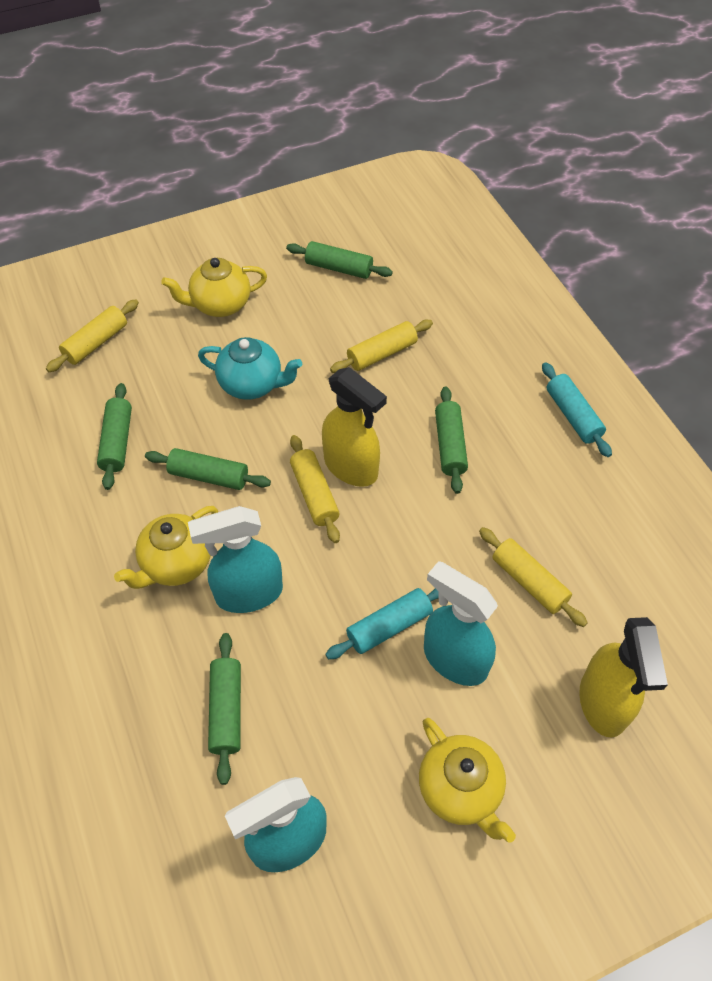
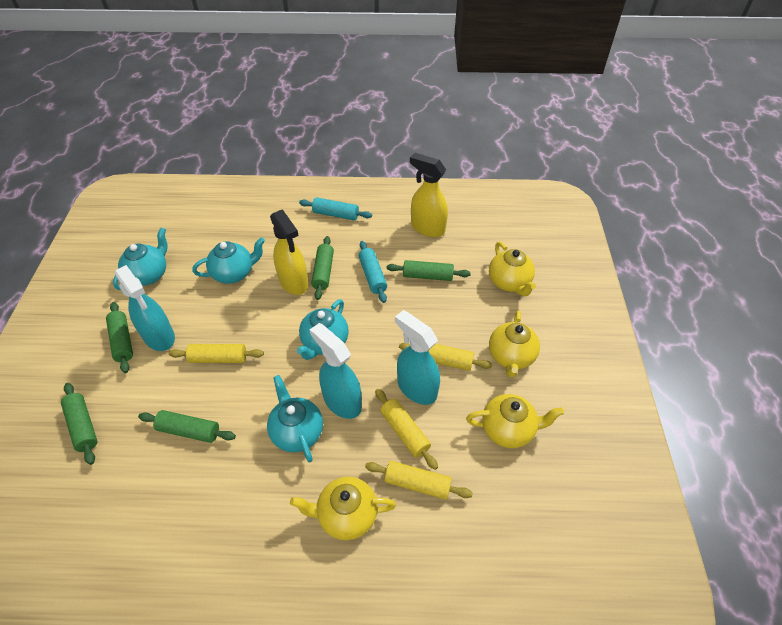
turquoise teapot: [198,337,302,400] = 1 -> [113,228,168,290] [192,237,265,284] [267,375,323,462] [297,299,349,360] = 4
yellow teapot: [114,506,218,589] [161,258,267,317] [419,718,516,843] = 3 -> [290,477,396,540] [466,394,564,448] [489,242,536,296] [489,311,540,378] = 4

